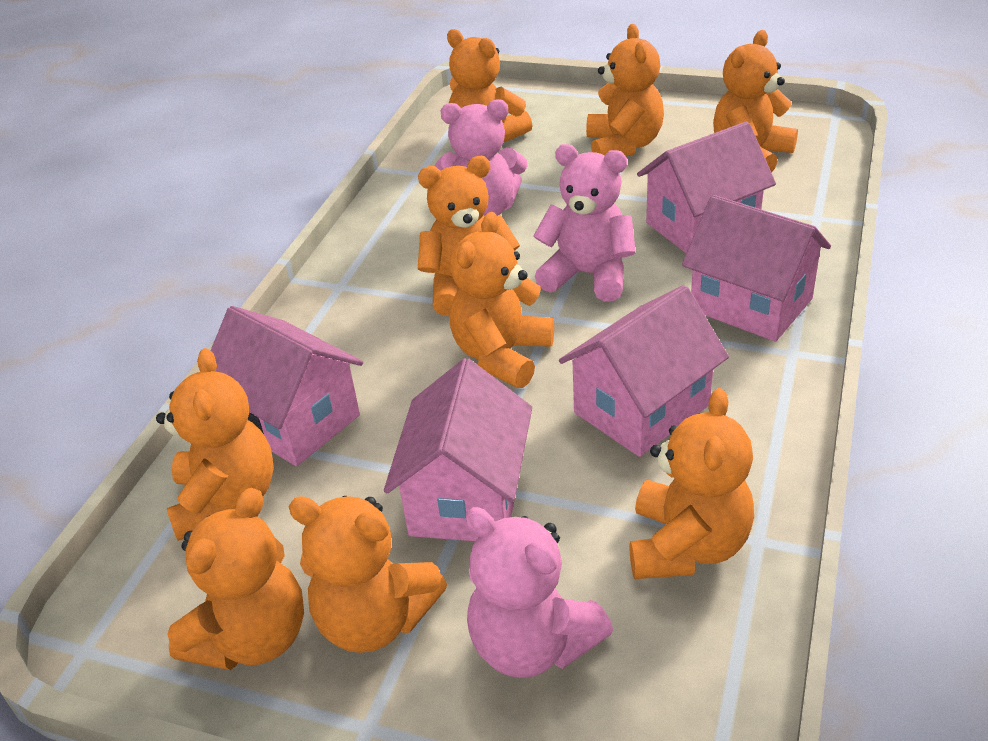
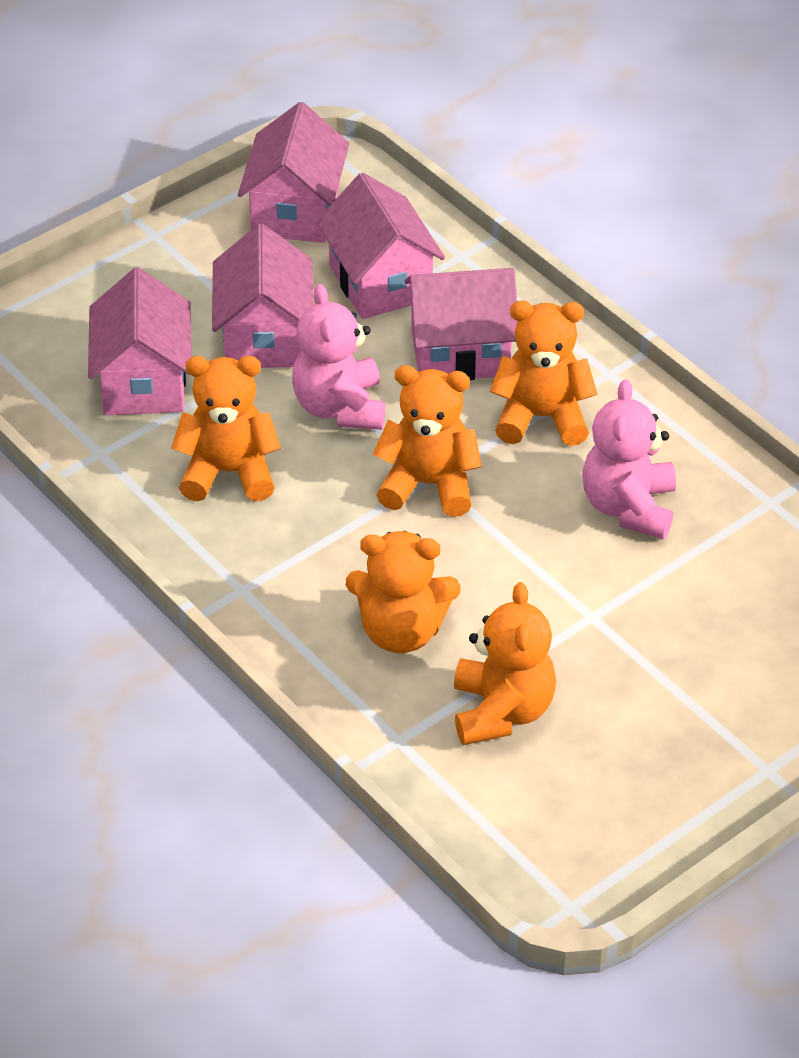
orange teddy bear: [156,348,274,541] [167,488,304,670] [288,496,447,653] [417,156,520,316] [447,29,532,143] [450,212,554,388] [586,24,664,157] [629,388,754,579] [713,30,798,173] = 9 -> [171,356,281,501] [346,531,461,653] [373,365,482,517] [454,582,556,745] [490,301,597,446] = 5
pink teddy bear: [434,99,527,216] [465,507,613,678] [533,144,636,302] = 3 -> [292,284,385,430] [582,379,676,539] = 2

